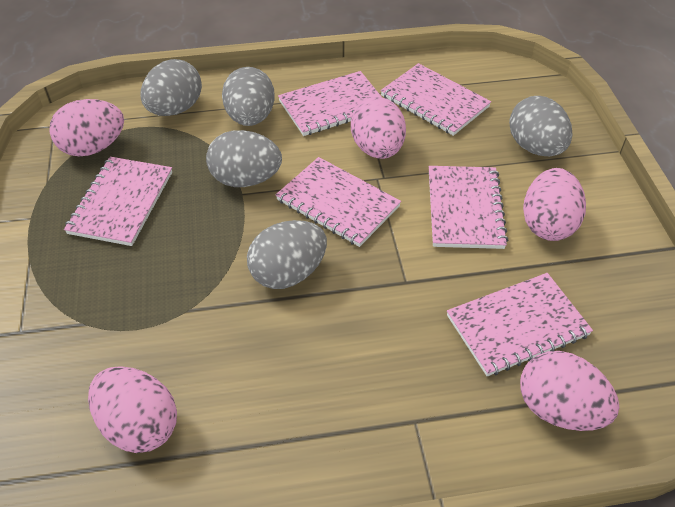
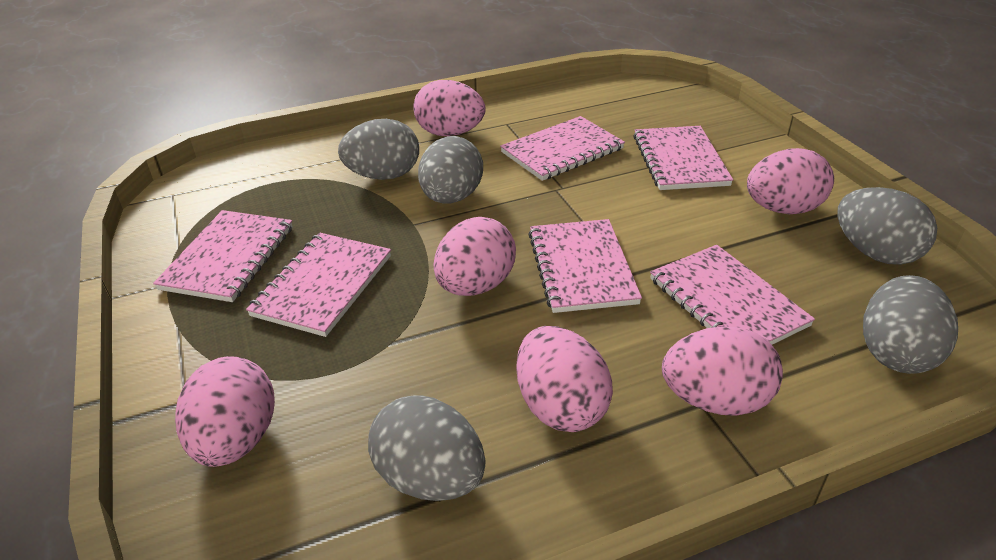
pink egg: [49,99,124,156] [88,366,177,453] [351,97,406,159] [520,351,620,431] [523,168,586,241] = 5 -> [175,356,275,467] [413,80,486,136] [434,217,516,296] [516,326,613,432] [662,326,783,416] [747,148,834,214] = 6

